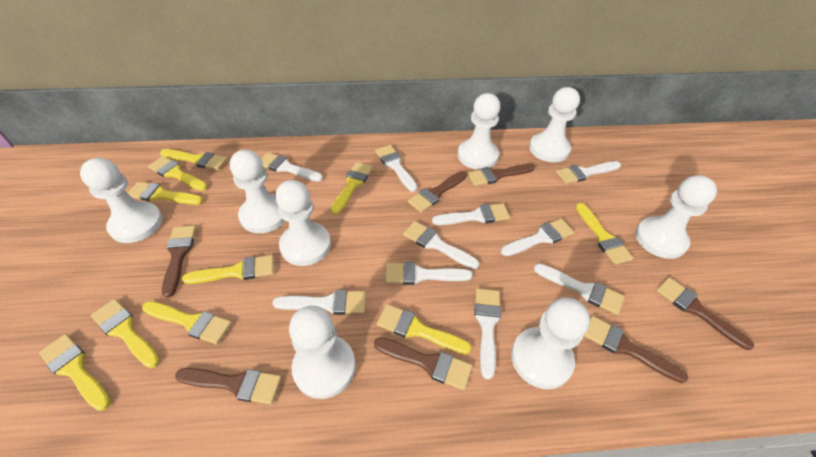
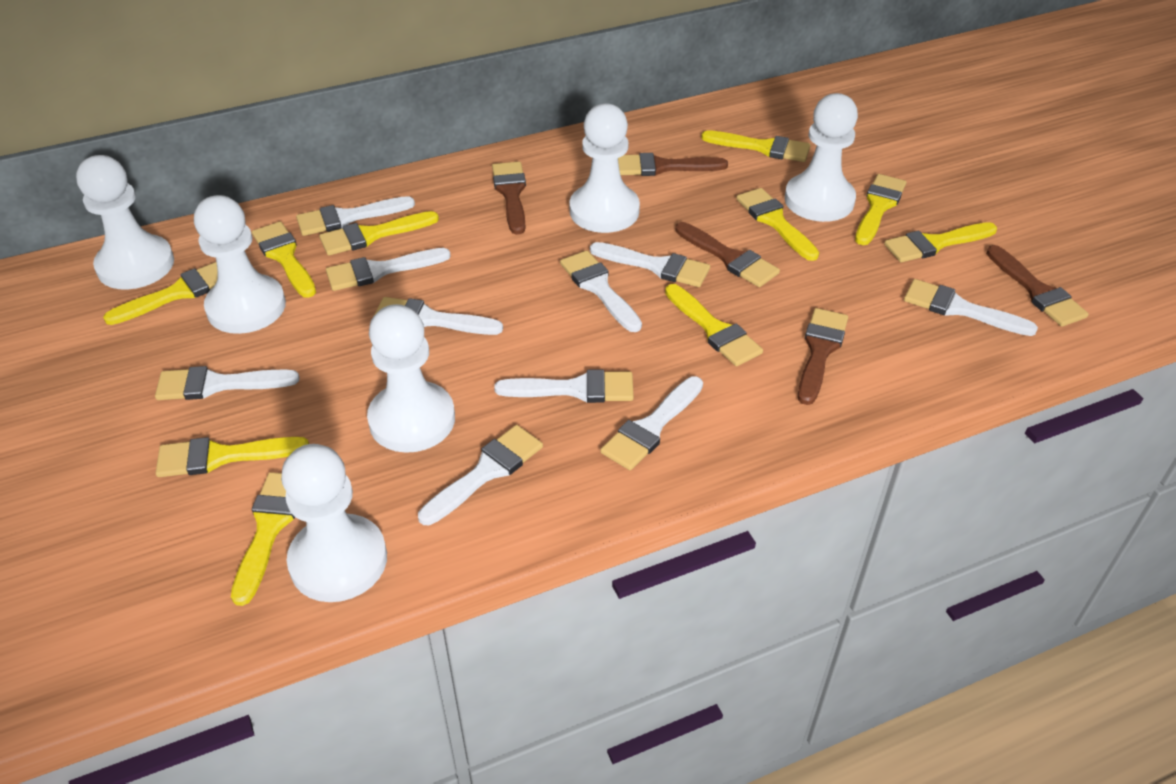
brown brush: [162,225,196,298] [175,368,281,404] [374,337,472,390] [408,171,467,212] [467,164,535,186] [584,316,688,383] [656,277,754,350] = 7 -> [492,162,526,235] [618,153,728,176] [675,222,780,287] [798,308,848,405] [986,245,1089,327] = 5
white pawn: [80,158,163,243] [230,150,285,233] [275,180,331,266] [289,306,356,399] [458,93,501,170] [511,297,590,389] [529,87,580,162] [635,175,717,259] = 8 -> [76,155,174,290] [194,195,286,334] [281,444,387,602] [367,304,455,453] [570,103,640,233] [785,93,858,222] = 6

